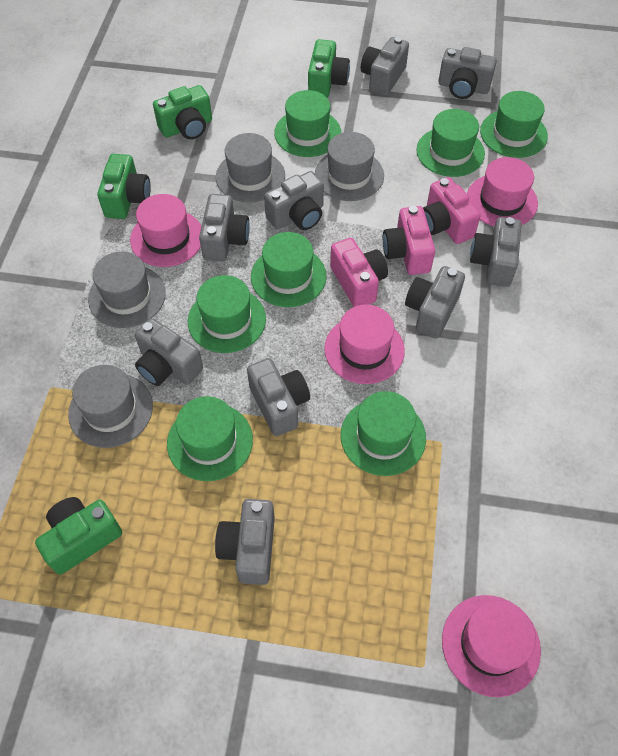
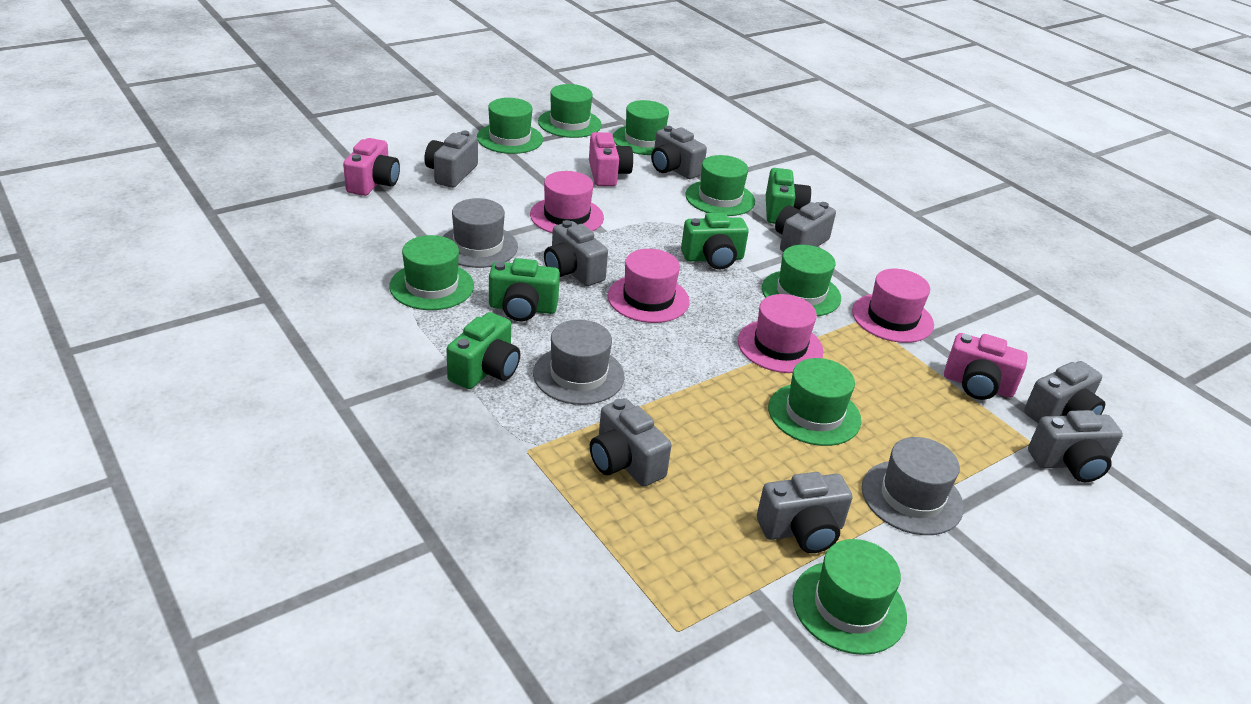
green hat: [167,396,253,481] [188,275,266,353] [251,232,327,307] [274,90,341,157] [341,391,426,476] [416,109,485,177] [480,91,548,158] = 7 -> [389,235,474,310] [477,98,543,154] [538,84,602,138] [613,100,669,155] [685,155,755,216] [762,245,841,316] [768,358,861,446] [793,539,907,655] = 8
grey camera: [135,318,203,386] [199,194,250,262] [215,499,275,585] [247,358,310,436] [264,171,324,230] [361,37,409,96] [405,266,465,338] [438,47,497,99] [470,217,521,287] = 9 -> [424,131,478,188] [544,220,608,286] [590,398,671,487] [651,126,707,179] [757,472,853,553] [775,202,836,252] [1024,361,1105,423] [1028,410,1123,482] = 8
grey hat: [68,365,153,448] [88,252,166,328] [216,133,285,203] [315,132,384,201] = 4 -> [443,198,518,268] [533,320,625,405] [862,437,964,535] = 3

